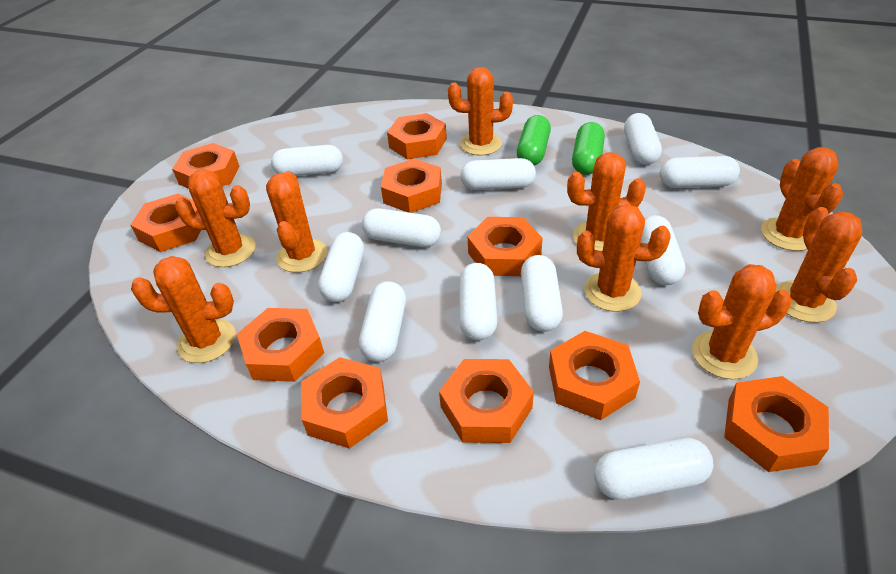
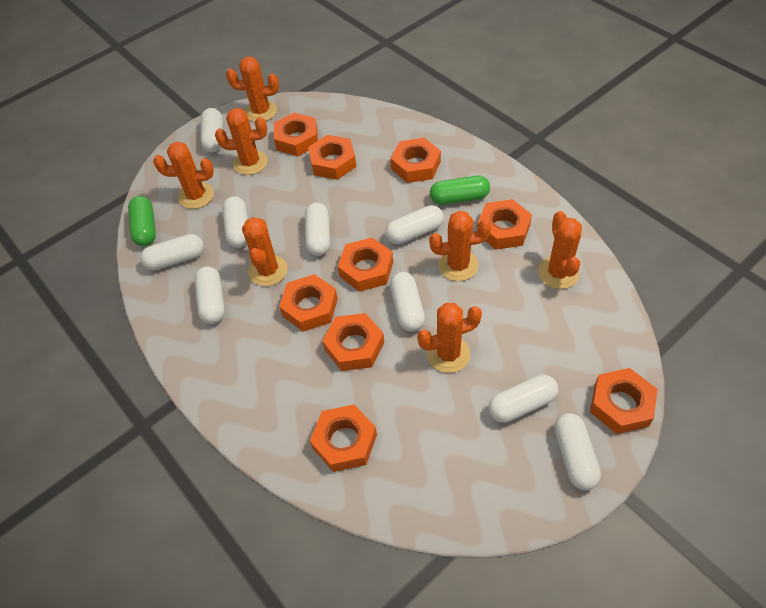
orange cactus: [131,256,236,363] [175,169,255,267] [266,171,327,273] [448,67,513,156] [567,152,646,251] [577,204,671,312] [692,264,792,379] [761,147,843,251] [776,207,863,323] = 9 -> [153,142,214,209] [215,108,268,175] [226,56,279,122] [242,217,288,286] [417,303,482,373] [429,211,491,281] [538,211,582,289] = 7
orange nut: [130,194,201,252] [172,143,239,189] [237,308,324,382] [301,357,388,449] [381,159,442,213] [387,113,447,159] [439,359,534,443] [468,217,543,276] [549,331,640,420] [724,376,829,472] = 10 -> [274,112,318,156] [279,274,338,332] [308,135,356,180] [310,405,377,472] [322,313,384,371] [338,238,393,292] [391,138,441,183] [477,199,532,250] [590,368,657,434] = 9
white capsule: [271,145,343,176] [318,232,364,302] [359,281,406,362] [362,208,441,247] [459,263,497,341] [460,158,536,190] [521,255,563,332] [594,438,713,500] [624,113,662,165] [641,215,685,285] [660,156,740,188] = 11 -> [140,234,204,270] [194,266,225,324] [201,108,223,152] [222,196,248,248] [305,203,330,256] [386,205,444,244] [390,272,425,332] [489,375,558,423] [554,413,601,490] = 9

